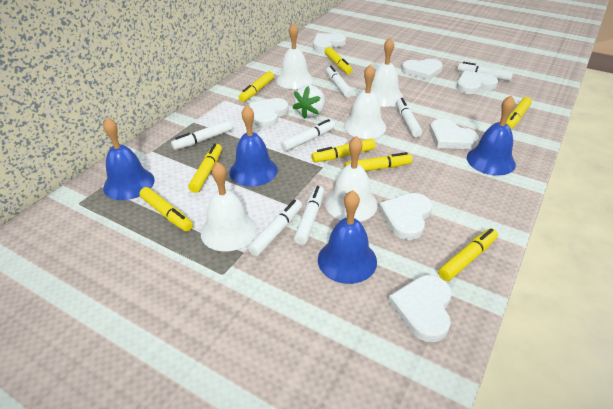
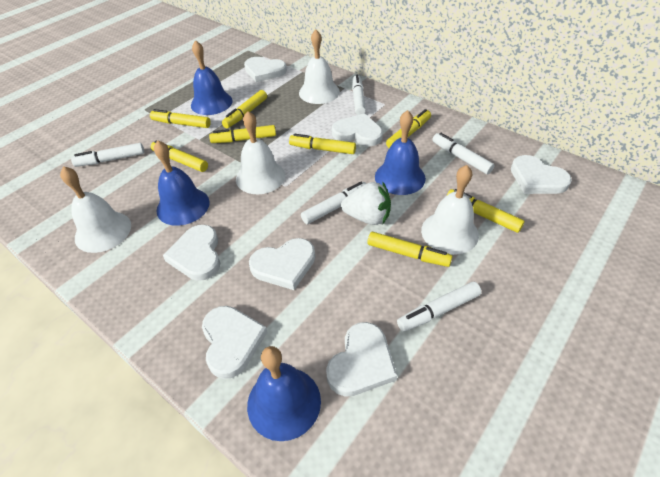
white bell: [201,162,257,252] [276,23,313,89] [325,136,378,222] [344,64,387,139] [371,38,403,107] = 5 -> [60,166,131,253] [236,111,285,194] [299,30,340,104] [421,165,479,255] = 4
white marker: [171,120,232,150] [248,199,302,256] [281,119,335,151] [294,186,324,245] [326,66,353,98] [396,98,422,138] [457,62,513,81] = 7 -> [71,143,144,167] [301,182,366,224] [352,74,366,115] [397,282,482,332] [432,133,495,174] = 5

